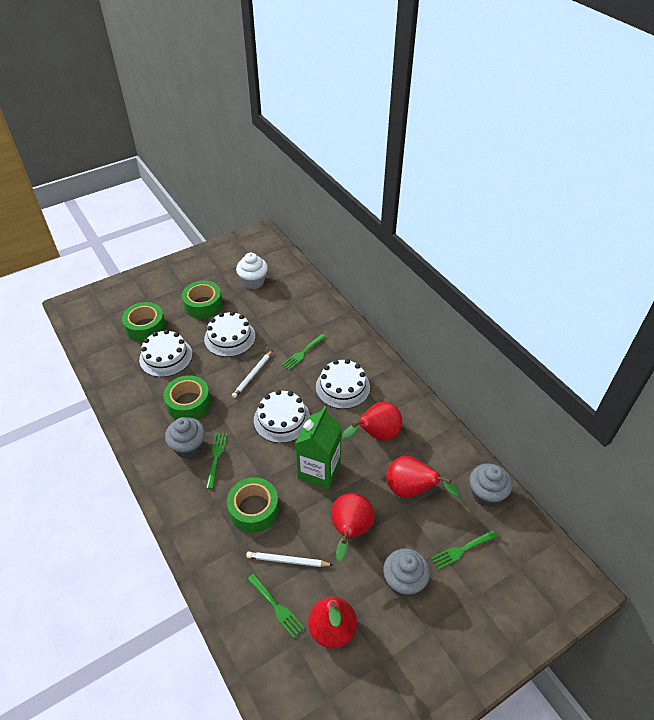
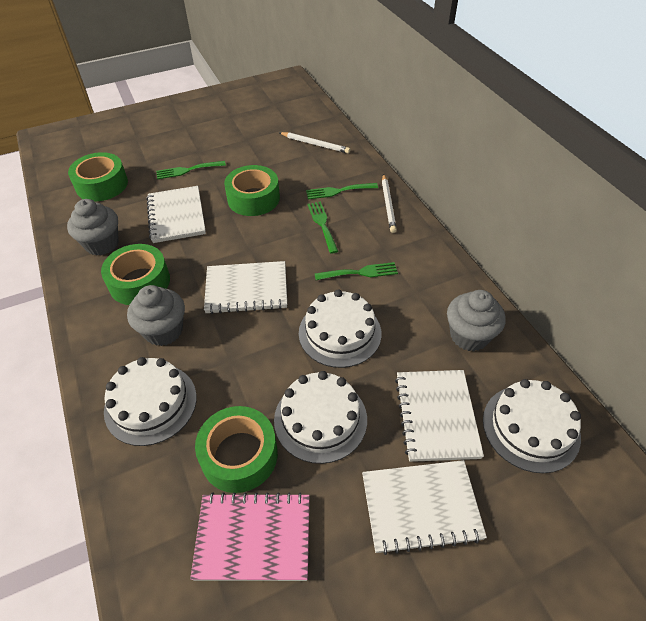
green carton: [295,406,342,489] = 1 -> none = 0
pink notebook: none = 0 -> [190,492,310,581] = 1
red pear: [308,597,357,648] [331,493,374,561] [342,402,402,441] [386,456,460,498] = 4 -> none = 0
white cupcake: [236,253,268,289] = 1 -> none = 0
white notebook: none = 0 -> [146,186,206,243] [204,261,287,314] [362,460,487,555] [395,370,484,462] = 4

